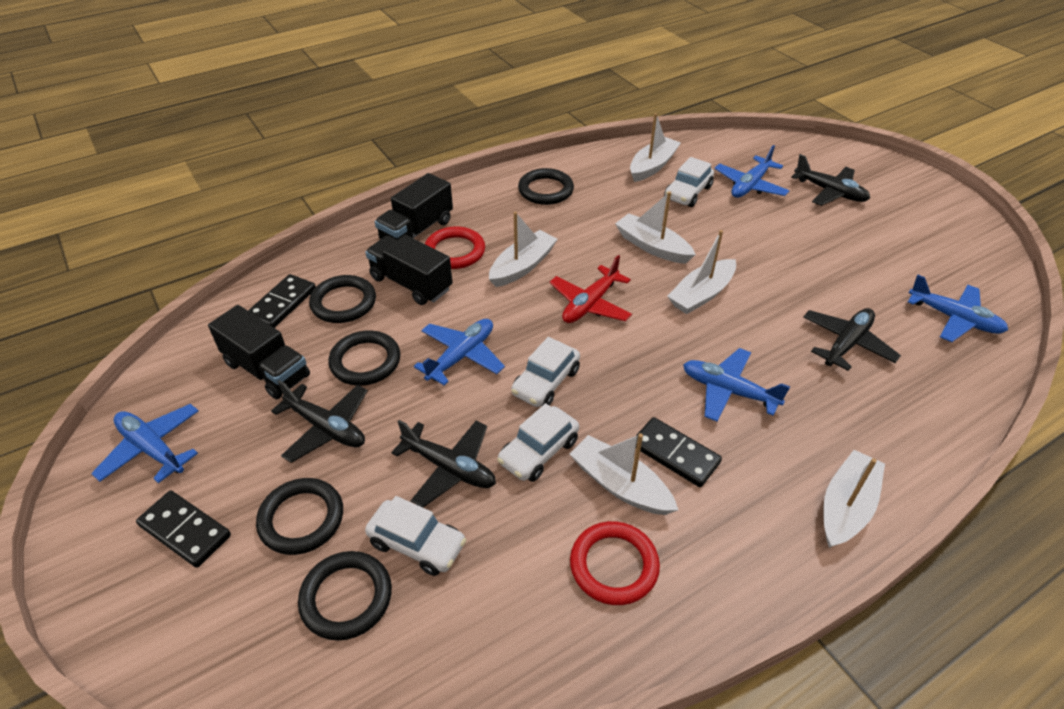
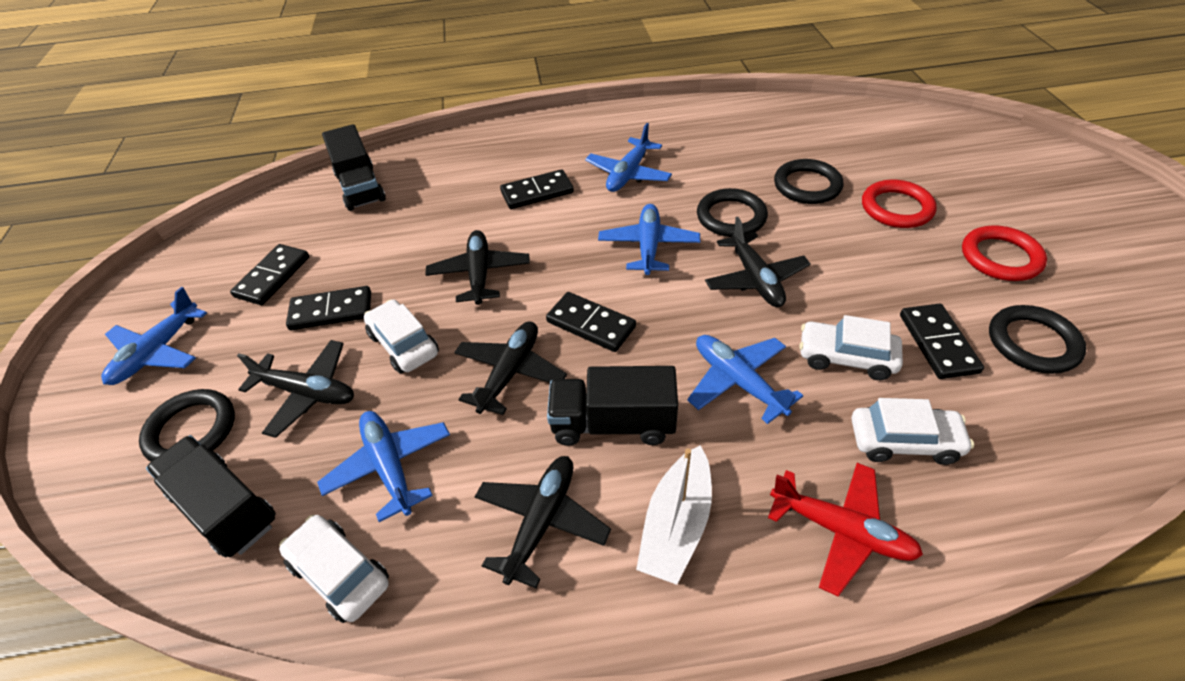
black domino: [136,490,231,568] [248,274,316,328] [636,417,722,487] = 3 -> [230,244,309,305] [286,286,371,330] [500,169,574,209] [546,292,636,352] [900,303,984,379] = 5
black plane: [271,380,368,463] [391,420,496,508] [791,154,870,206] [803,308,901,371] = 4 -> [237,340,354,438] [425,230,530,305] [454,322,567,415] [475,456,611,588] [705,217,811,307] = 5
black ring: [256,478,343,555] [298,551,392,640] [309,275,376,323] [328,331,400,386] [518,168,574,205] = 5 -> [139,389,235,462] [697,188,768,237] [774,159,843,204] [989,305,1086,374] = 4
white boat: [489,212,558,287] [570,433,678,515] [615,191,696,264] [630,113,681,182] [667,230,736,314] [823,450,885,548] = 6 -> [636,445,712,585] = 1

